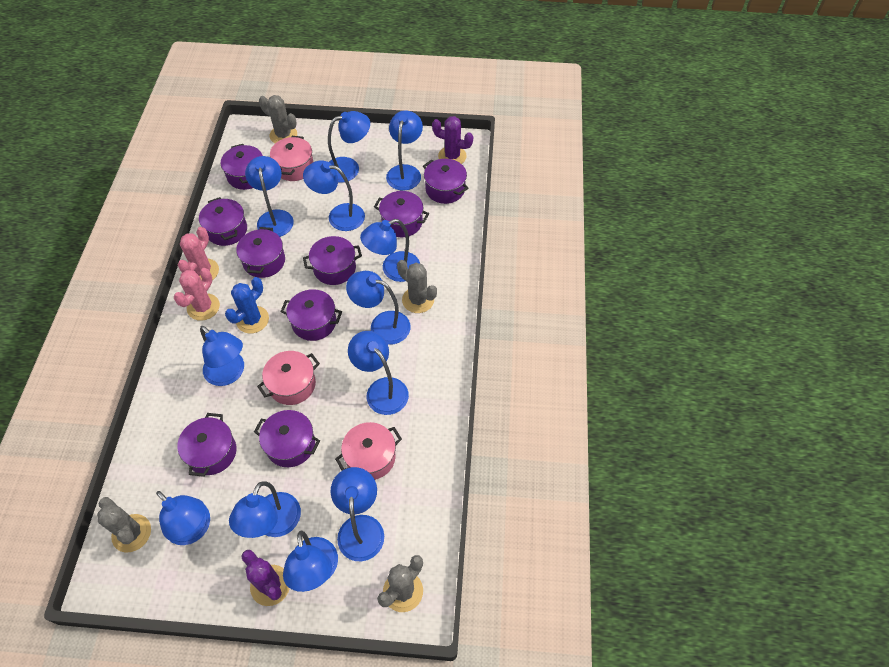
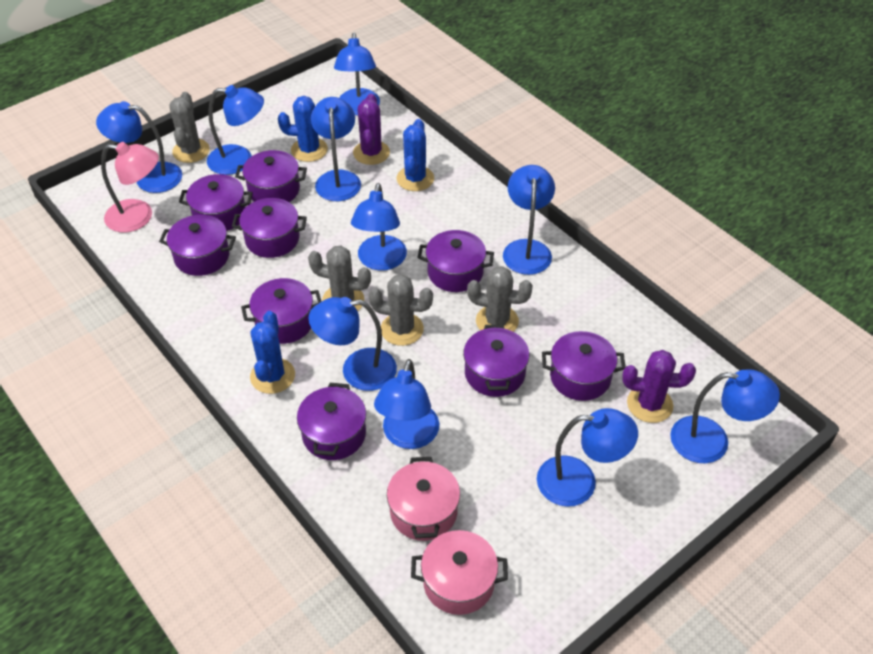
blue cactus: [225,277,269,333] = 1 -> [250,311,295,394] [278,96,328,162] [396,119,434,191] = 3
blue lamp: [156,491,210,545] [200,326,244,386] [229,481,301,538] [245,156,294,237] [283,531,338,592] [303,160,365,231] [328,111,370,183] [330,467,384,561] [346,271,411,345] [348,331,409,415] [360,219,420,282] [386,111,423,191] = 12 -> [96,101,182,193] [207,85,264,175] [308,297,397,391] [311,97,361,201] [334,33,380,115] [351,183,407,271] [374,359,439,449] [503,165,555,275] [537,408,638,507] [670,369,780,463] = 10
pink cactus: [173,268,220,321] [178,227,219,280] = 2 -> none = 0
pink lamp: none = 0 -> [101,142,159,233] = 1
pink pot: [257,351,320,405] [270,136,313,181] [335,422,402,480] = 3 -> [387,457,460,541] [411,530,508,615] = 2

